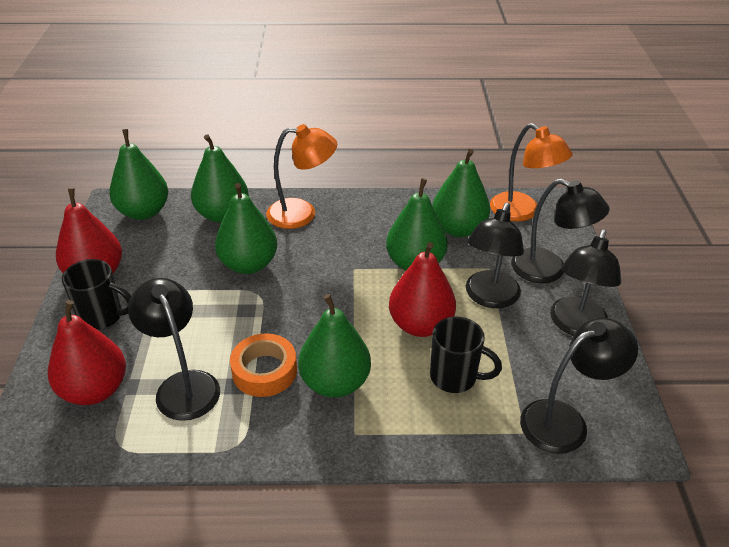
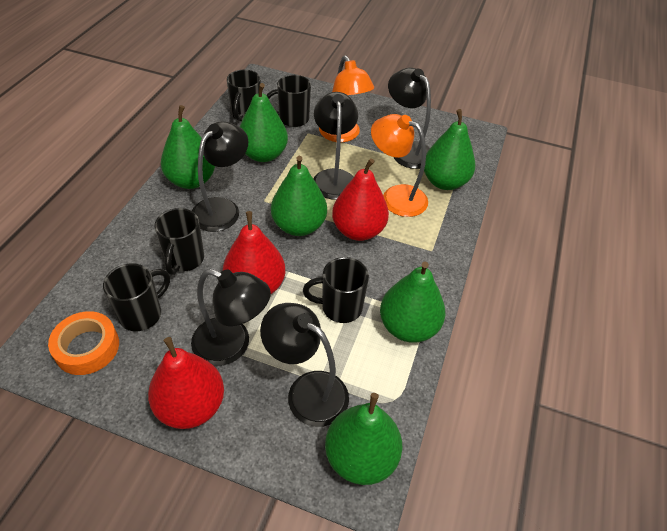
black mug: [62,259,131,330] [430,317,502,393] = 2 -> [103,264,170,331] [155,208,204,275] [227,70,261,121] [266,75,311,127] [303,257,369,323] = 5

